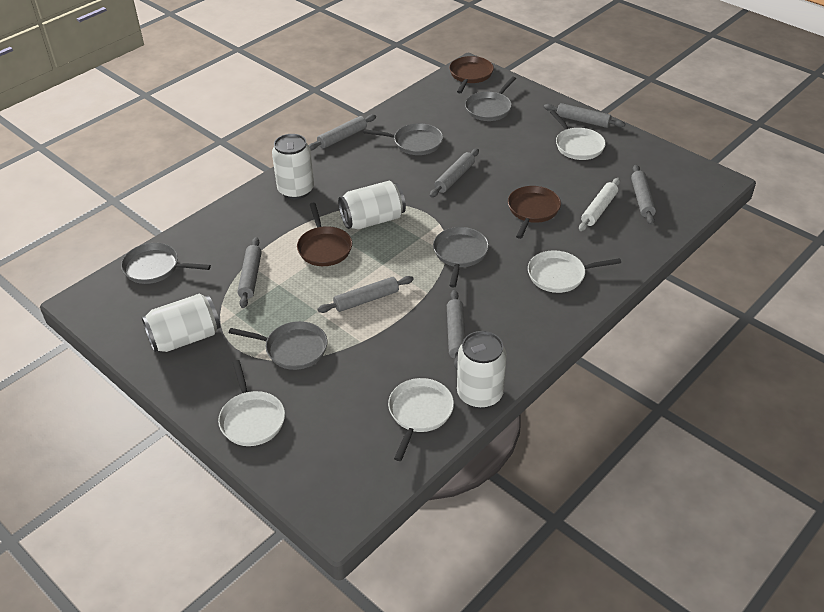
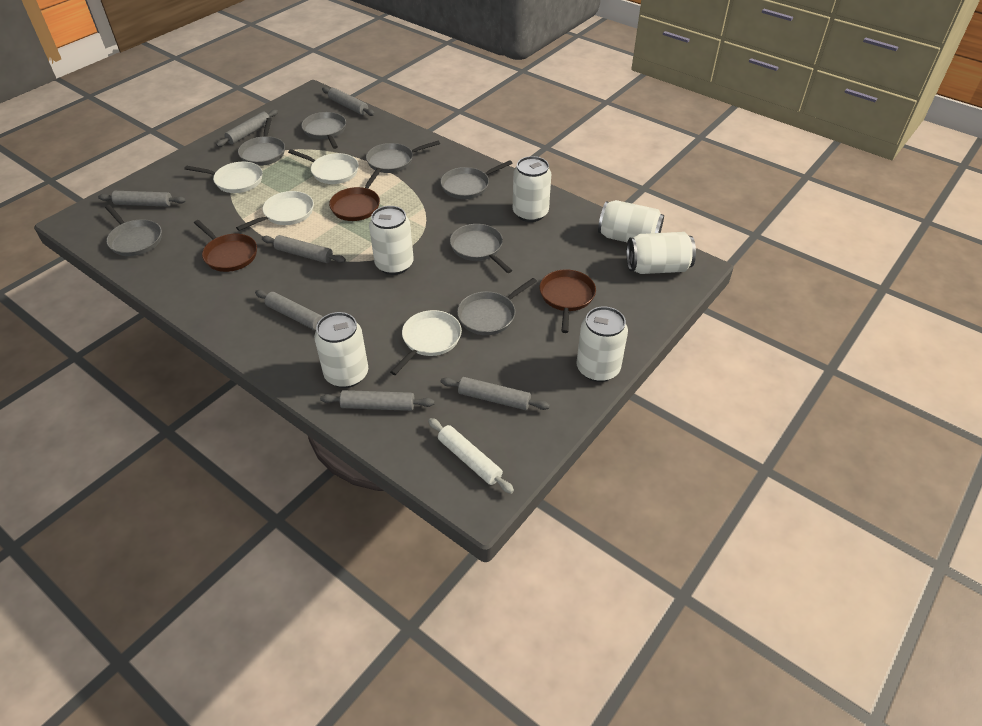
grey pan: [121,243,211,284] [229,321,327,370] [363,123,443,155] [433,227,489,287] [465,77,516,121] = 5 -> [105,205,162,256] [238,118,285,166] [301,112,346,149] [366,140,440,173] [440,160,513,199] [450,224,512,273] [457,278,537,335] = 7
white can: [142,294,220,352] [272,134,314,199] [338,181,406,229] [457,331,507,409] = 4 -> [314,312,368,388] [369,206,414,275] [513,156,551,222] [576,306,628,382] [598,200,664,242] [626,232,696,274] = 6

